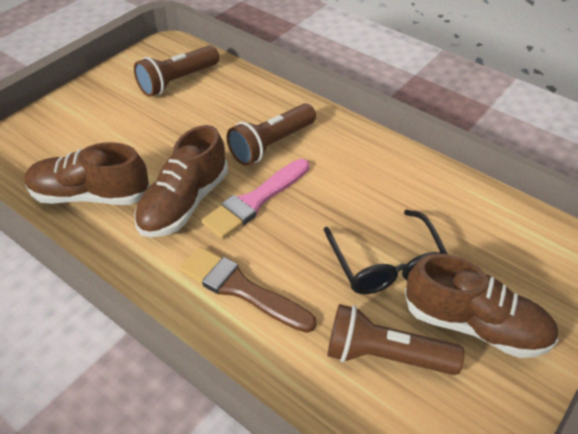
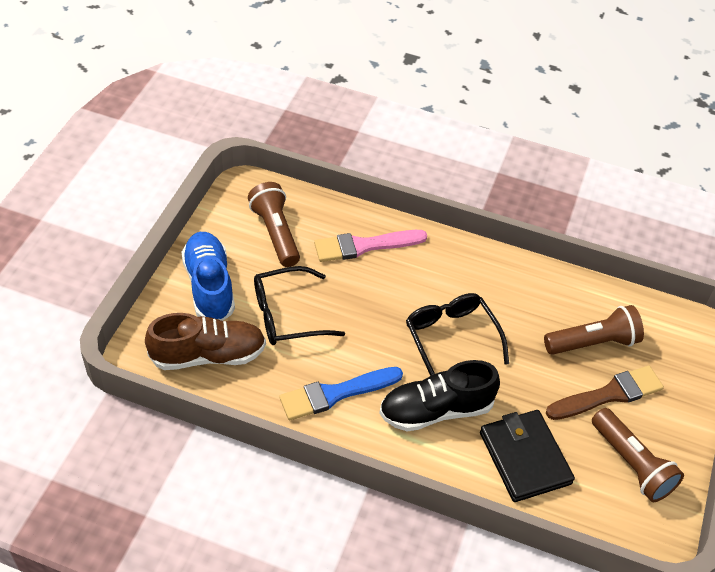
black glasses: [324,210,447,294] = 1 -> [254,266,345,345] [406,293,509,376] = 2
black shoe: none = 0 -> [379,360,500,432] = 1
black wallet: none = 0 -> [480,410,575,502] = 1
blue brush: none = 0 -> [279,367,403,420] = 1
blue shoe: none = 0 -> [181,232,235,321] = 1
brown shoe: [24,142,149,205] [134,125,228,237] [405,254,559,358] = 3 -> [145,313,266,370] = 1

